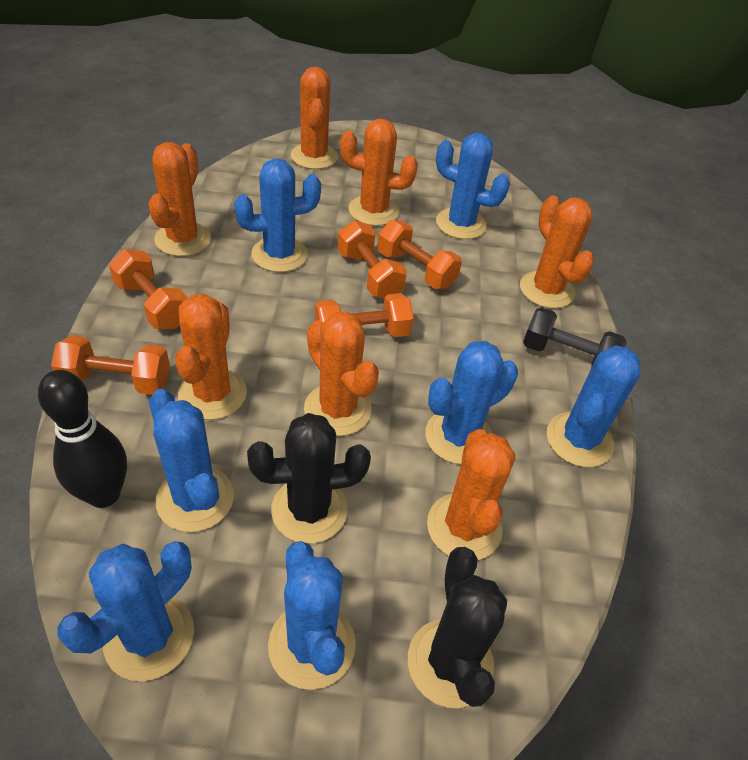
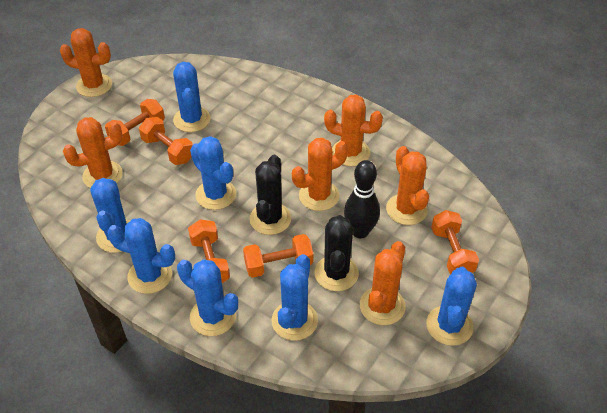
black dumbbell: [523,307,626,368] = 1 -> none = 0
orange cactus: [148,142,211,256] [175,294,247,420] [291,67,338,169] [304,311,379,436] [340,119,418,226] [427,429,516,560] [520,196,594,308] = 7 -> [60,28,112,97] [63,117,123,188] [292,138,348,211] [324,95,383,166] [360,241,405,325] [386,146,429,225] = 6

